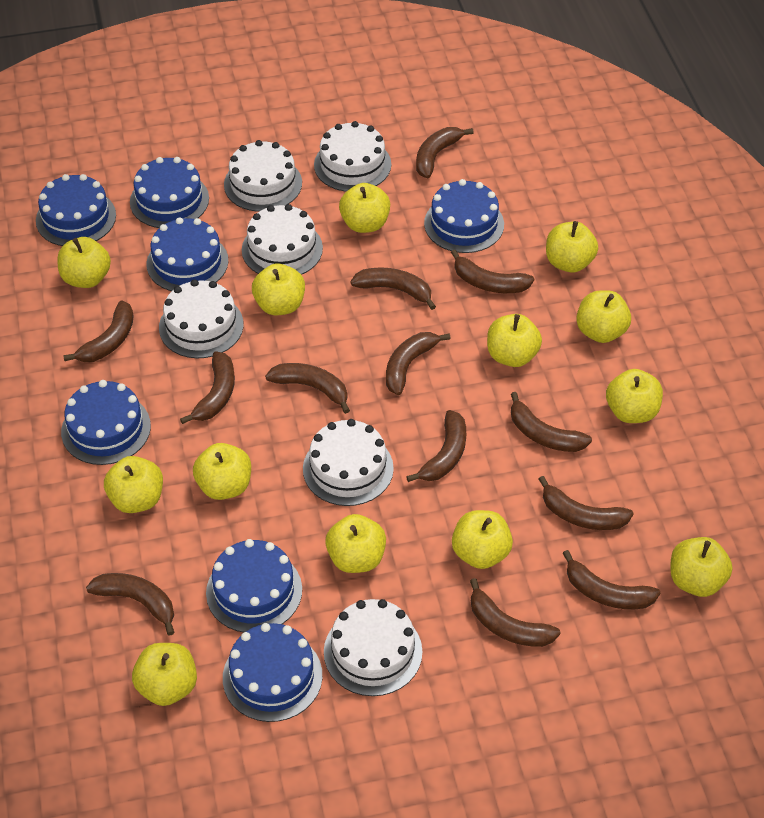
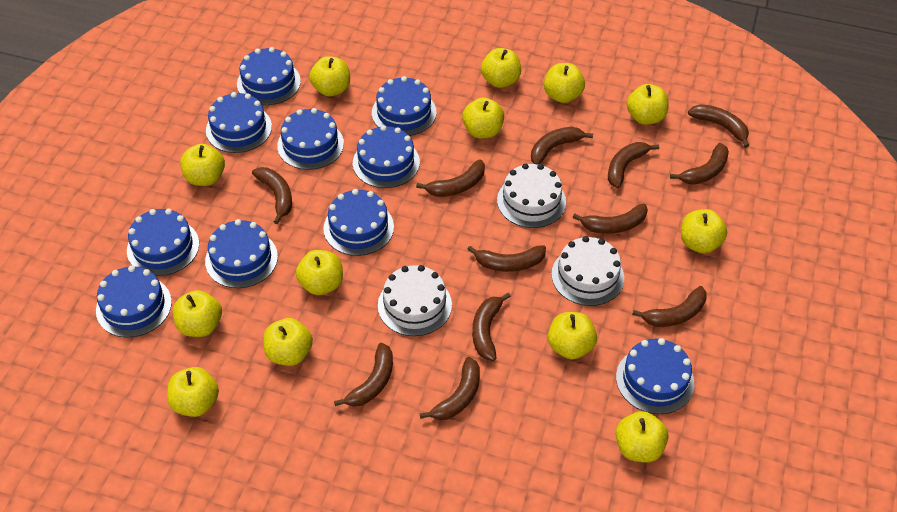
blue cake: [36,174,116,246] [61,380,151,465] [130,157,209,228] [146,217,228,291] [206,539,302,632] [223,623,322,722] [424,179,504,253] = 7 -> [96,265,172,338] [127,208,199,276] [205,219,278,288] [206,92,272,153] [237,47,301,105] [277,108,344,170] [323,189,394,256] [353,125,420,188] [372,76,436,136] [616,338,694,414] = 10
brown banana: [63,300,134,362] [86,573,175,636] [180,351,235,424] [265,363,350,414] [350,267,436,310] [386,332,451,395] [406,410,466,482] [416,127,474,178] [451,250,534,293] [470,578,560,647] [511,392,592,452] [539,476,634,530] [563,550,660,609] = 13 -> [252,167,292,224] [334,343,393,407] [416,160,485,197] [420,357,480,420] [467,245,546,272] [472,293,511,361] [531,127,593,165] [573,203,648,234] [608,142,659,188] [632,286,707,327] [670,143,729,185] [688,104,749,148] = 12
white cake: [159,279,244,358] [224,140,302,212] [242,204,323,275] [303,419,394,506] [314,121,391,192] [324,599,422,696] = 6 -> [378,265,452,336] [497,163,566,228] [551,236,624,306] = 3

